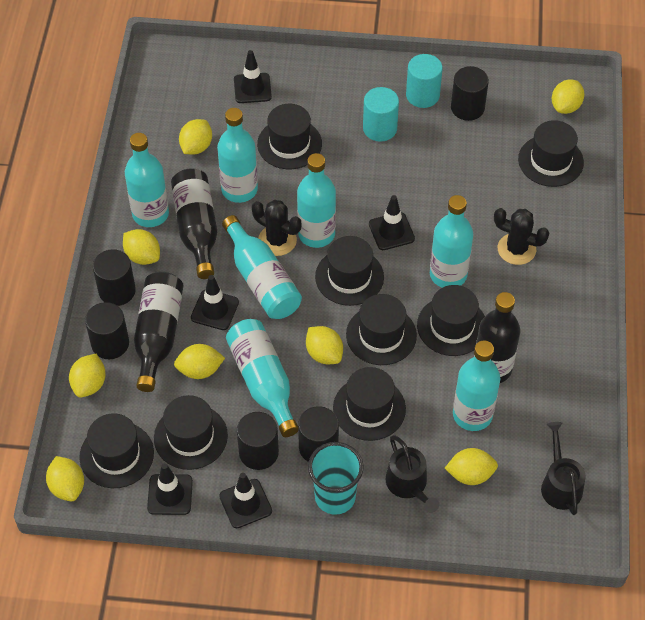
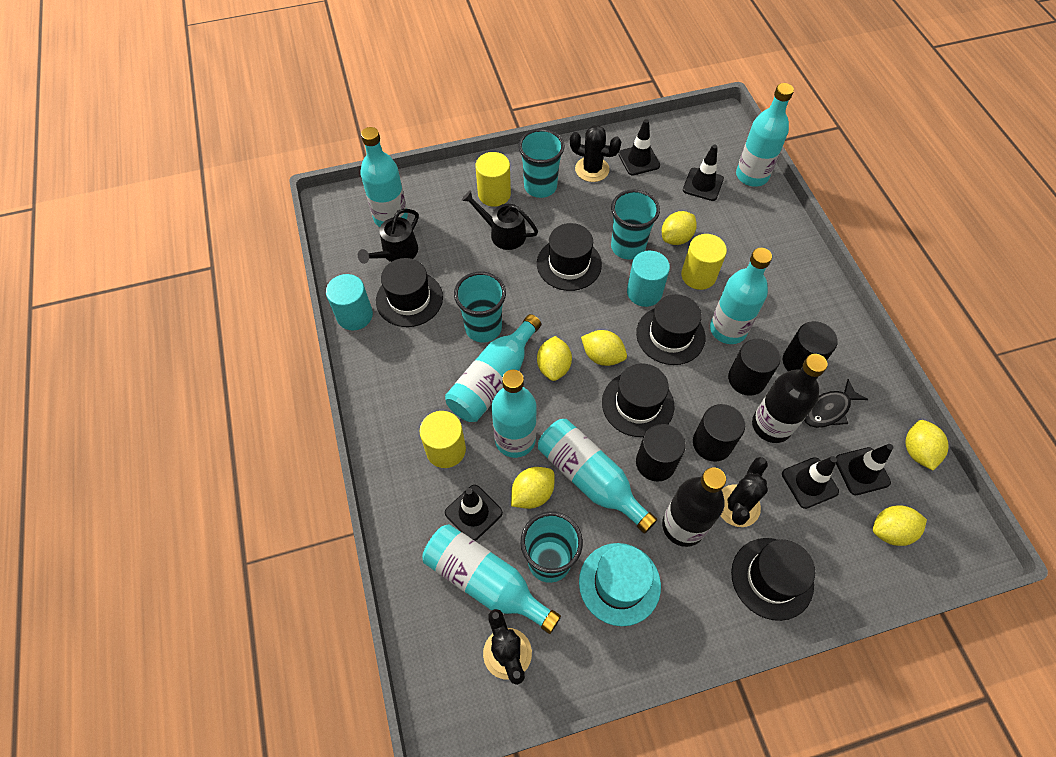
black bottle: [134,272,183,392] [171,168,217,279] [474,292,520,383] = 3 -> [662,467,726,547] [752,354,828,443] = 2
black cactus: [252,200,301,256] [494,208,549,265] = 2 -> [483,609,532,685] [570,125,621,182] [721,457,768,527] = 3
black cylinder: [85,302,129,359] [93,249,136,306] [237,412,279,470] [298,406,339,462] [451,66,489,121] = 5 -> [636,424,686,482] [693,404,745,461] [728,339,781,396] [783,321,838,371] = 4
black fish: none = 0 -> [804,379,868,428] = 1
black hat: [79,413,154,488] [154,395,228,470] [257,104,322,169] [315,236,384,306] [333,367,406,441] [346,294,417,365] [417,285,485,356] [518,120,584,187] = 8 -> [376,258,443,327] [537,223,602,291] [602,363,675,437] [636,294,705,365] [731,538,815,621] = 5
turquoise cup: [308,442,364,515] = 1 -> [454,272,506,342] [518,129,565,198] [520,512,583,583] [611,189,660,260] = 4
turquoise hat: none = 0 -> [579,543,661,626] = 1
yellow cylinder: none = 0 -> [420,411,466,468] [475,152,511,207] [681,234,727,290] = 3
yellow lemon: [46,456,84,501] [69,354,106,398] [123,229,160,265] [174,344,225,379] [179,119,212,155] [306,326,343,364] [445,448,498,485] [552,79,584,114] = 8 -> [511,467,555,509] [537,336,572,381] [581,330,627,366] [662,211,697,245] [873,505,927,546] [906,420,949,471] = 6

